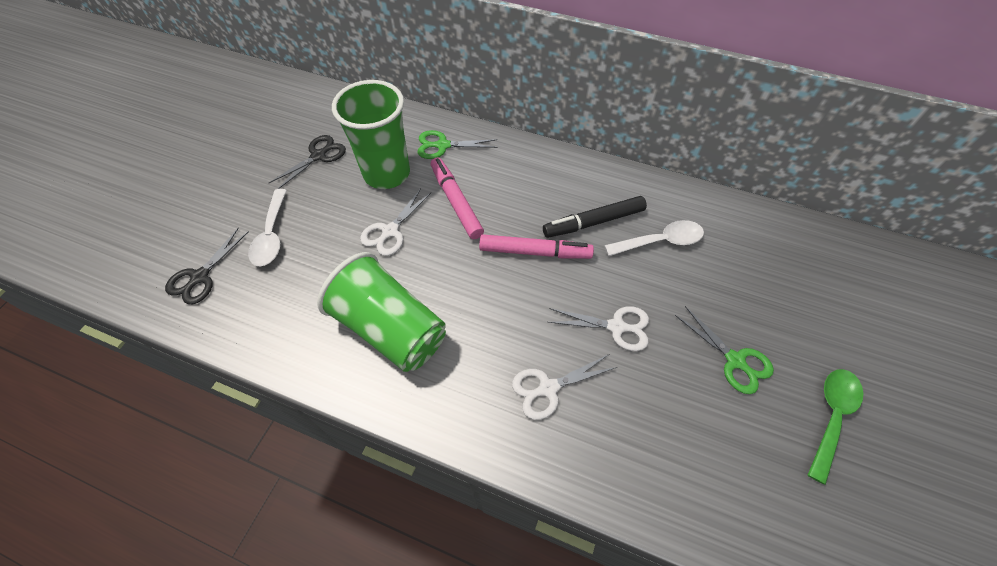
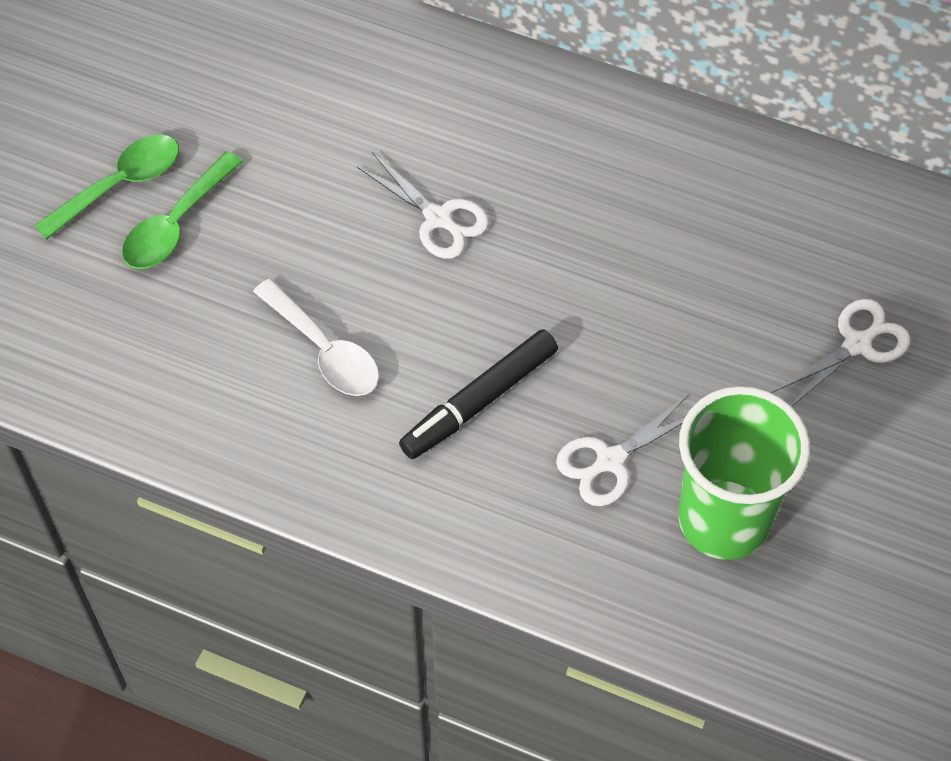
black scissors: [165,227,249,304] [269,135,346,189] = 2 -> none = 0
green cup: [317,252,446,372] [332,80,410,189] = 2 -> [678,386,810,560] = 1
green scissors: [417,130,497,159] [675,306,774,394] = 2 -> none = 0
green spoon: [808,369,863,485] = 1 -> [34,134,179,240] [122,151,243,269] = 2
pink marker: [431,158,484,239] [479,234,594,259] = 2 -> none = 0
white spoon: [248,189,287,267] [604,220,704,256] = 2 -> [253,279,379,396] = 1

